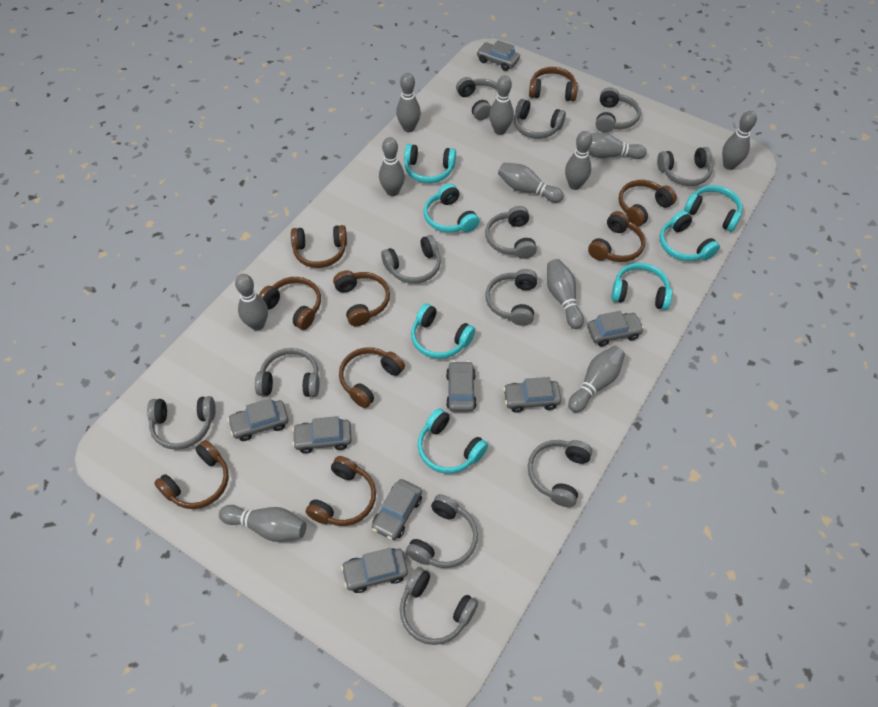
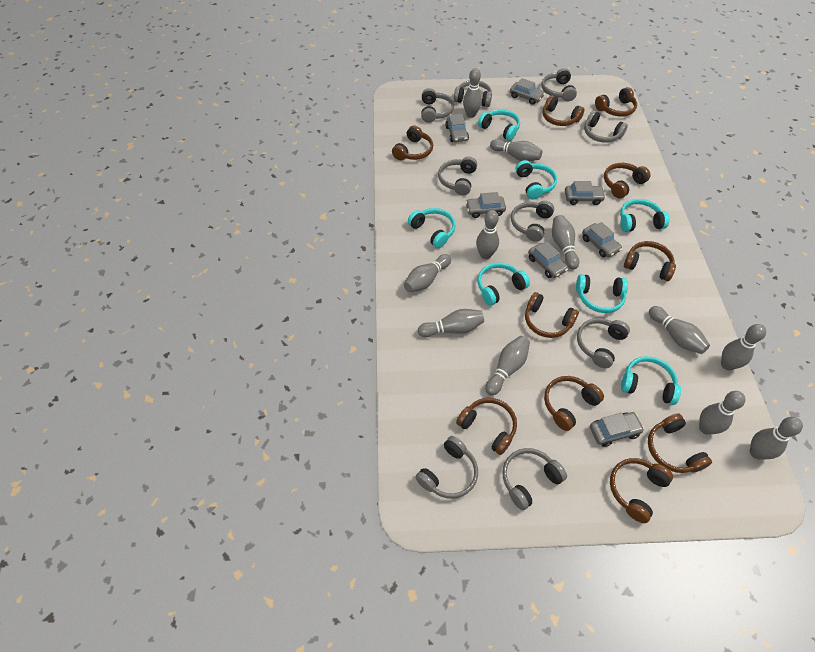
brown headphones: [154,440,229,509] [259,277,321,330] [291,225,347,268] [306,456,376,526] [333,271,390,326] [339,347,405,408] [529,67,578,101] [588,211,645,262] [618,180,677,227] = 9 -> [392,125,433,160] [456,398,517,455] [525,292,579,338] [542,95,584,126] [544,376,604,431] [595,87,637,116] [604,163,651,198] [610,458,673,523] [624,241,676,281] [648,413,712,473] = 10
grey car: [228,398,288,441] [292,416,352,454] [341,548,408,593] [372,479,422,540] [446,361,477,412] [477,40,520,71] [503,377,561,413] [587,311,644,346] = 8 -> [445,114,469,142] [465,192,506,218] [510,78,545,105] [528,242,568,278] [565,181,606,205] [582,222,622,257] [590,412,644,447] = 7
grey headphones: [147,396,216,450] [255,348,319,397] [381,235,441,284] [400,567,478,645] [406,494,478,568] [456,77,497,120] [485,206,537,259] [485,269,537,326] [514,99,566,139] [528,440,592,507] [596,87,641,133] [657,147,713,186] = 12 -> [415,436,478,499] [421,88,454,123] [438,157,477,195] [454,80,492,107] [502,448,567,510] [511,201,554,242] [541,68,577,101] [577,318,630,368] [584,110,628,142] = 9

